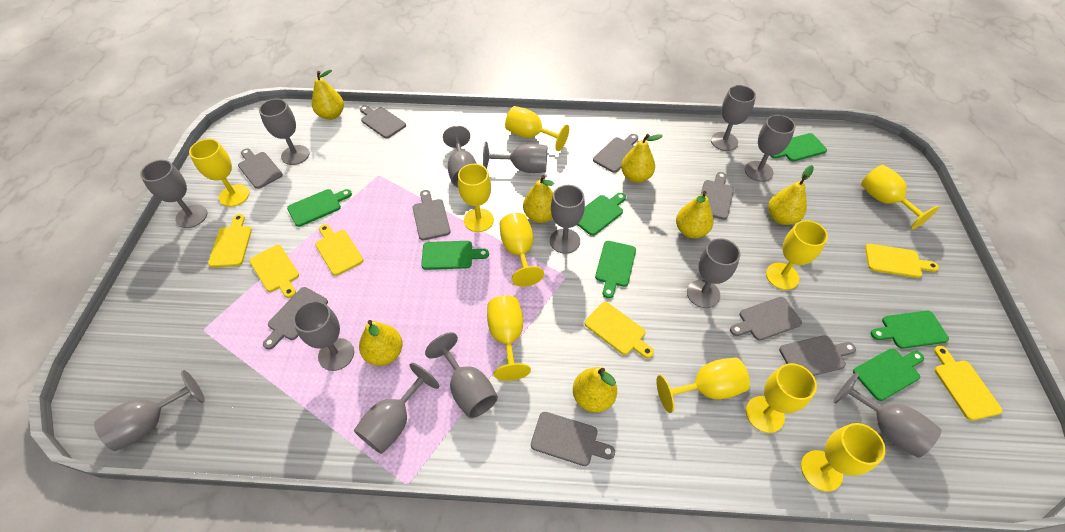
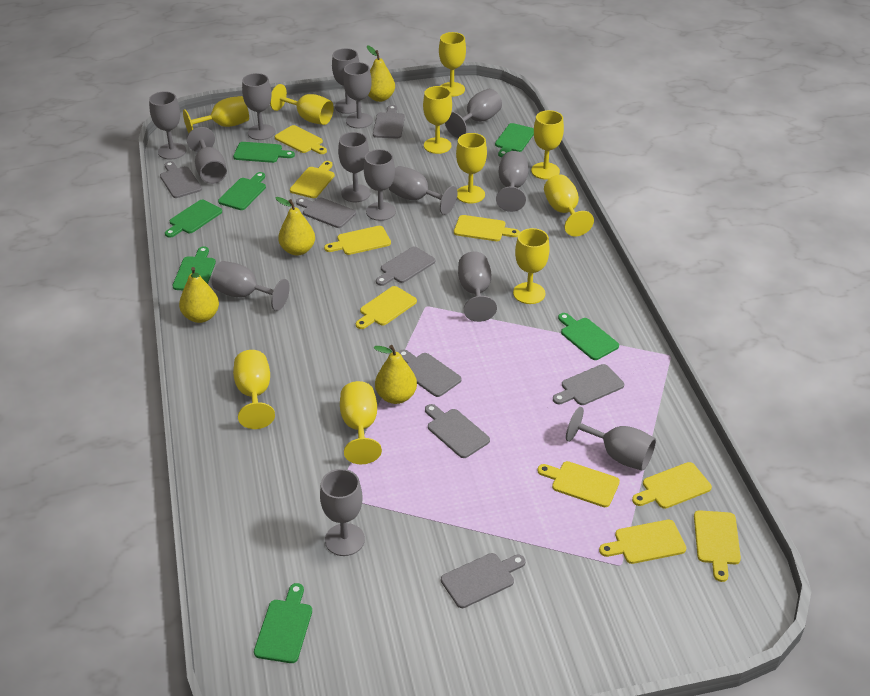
grey cutting board: [238,148,283,189] [263,287,328,350] [360,105,406,139] [413,190,451,241] [531,412,615,466] [593,134,638,173] [701,172,734,220] [730,297,802,341] [779,335,856,376] = 9 -> [160,161,202,198] [296,197,356,228] [373,105,405,139] [376,246,435,286] [398,349,462,397] [425,404,490,458] [441,553,525,608] [553,364,624,405] = 8
grey goblet: [94,370,205,451] [140,160,207,228] [259,99,309,165] [293,301,354,371] [354,363,439,454] [425,332,498,418] [443,126,477,187] [483,142,547,173] [550,185,585,254] [687,238,740,308] [711,85,756,151] [745,115,795,182] [834,372,942,458] = 13 -> [149,91,186,160] [187,127,227,184] [212,261,290,311] [242,73,275,140] [320,469,365,556] [332,48,362,114] [338,132,371,202] [343,62,373,128] [364,149,396,221] [389,166,458,215] [445,89,502,138] [458,252,497,322] [496,151,528,212] [566,407,656,471] = 14
yellow cutting board: [208,214,252,268] [250,245,299,298] [315,224,363,276] [585,302,654,358] [865,244,939,278] [934,346,1003,421] = 6 -> [275,125,327,154] [290,161,335,198] [324,226,391,255] [356,286,417,329] [454,215,520,241] [537,461,620,507] [599,520,686,564] [632,462,712,509] [694,510,741,582] = 9
yellow pear: [312,70,344,120] [359,320,403,366] [523,175,554,223] [573,367,617,412] [621,134,663,183] [676,191,714,238] [768,165,814,225] = 7 -> [179,267,219,323] [275,197,315,256] [367,45,395,102] [374,345,417,404] = 4

